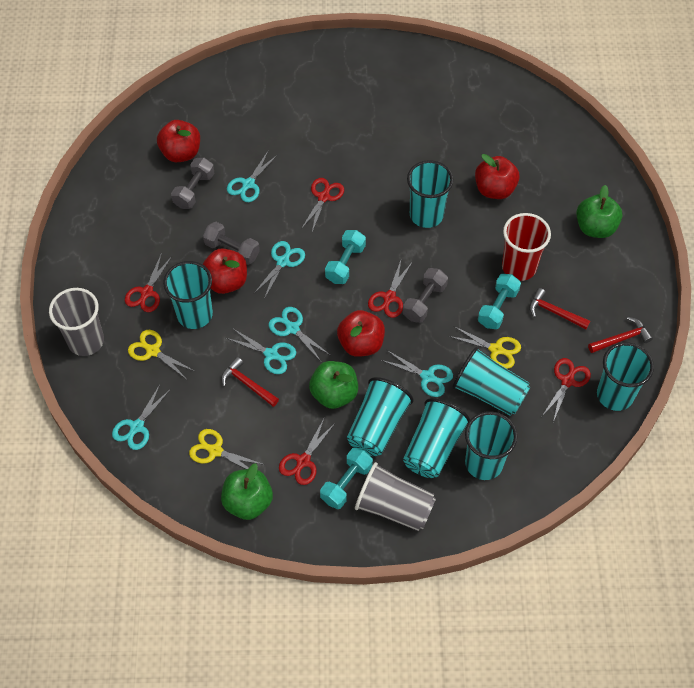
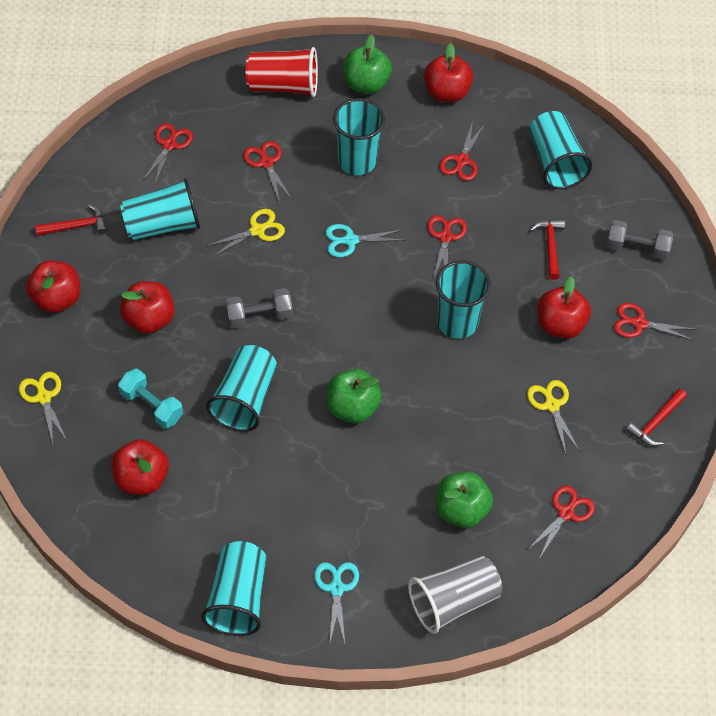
grey cup: [49,288,104,356] [355,462,436,531] = 2 -> [408,556,502,634] = 1
grey dumbbell: [171,158,214,209] [203,222,260,265] [403,268,448,323] = 3 -> [225,288,293,328] [607,220,673,260] = 2
red apple: [157,120,200,162] [203,248,247,294] [337,310,385,357] [475,154,519,199] = 4 -> [26,261,80,313] [111,439,169,495] [120,281,174,334] [424,43,473,102] [537,276,591,339] = 5
red scissors: [125,253,172,312] [279,419,335,485] [301,178,344,232] [368,261,413,318] [542,358,591,422] = 5 -> [142,123,193,184] [243,141,292,203] [427,215,467,279] [439,121,485,181] [526,485,595,559] [614,303,696,340] = 6
turquoise cup: [163,261,213,329] [347,377,414,456] [403,398,470,478] [407,160,453,228] [452,347,530,416] [465,411,518,480] [597,342,654,411] = 7 -> [120,178,200,240] [201,541,266,636] [206,345,277,432] [333,98,385,175] [436,260,491,339] [529,111,592,189] = 6
turquoise dumbbell: [320,447,373,509] [325,230,366,284] [478,274,521,329] = 3 -> [118,369,183,429] = 1
turquoise scissors: [112,385,171,450] [226,328,296,374] [227,151,277,202] [254,241,305,299] [269,307,330,363] [381,350,453,397] = 6 -> [314,562,359,643] [325,224,405,257] = 2

